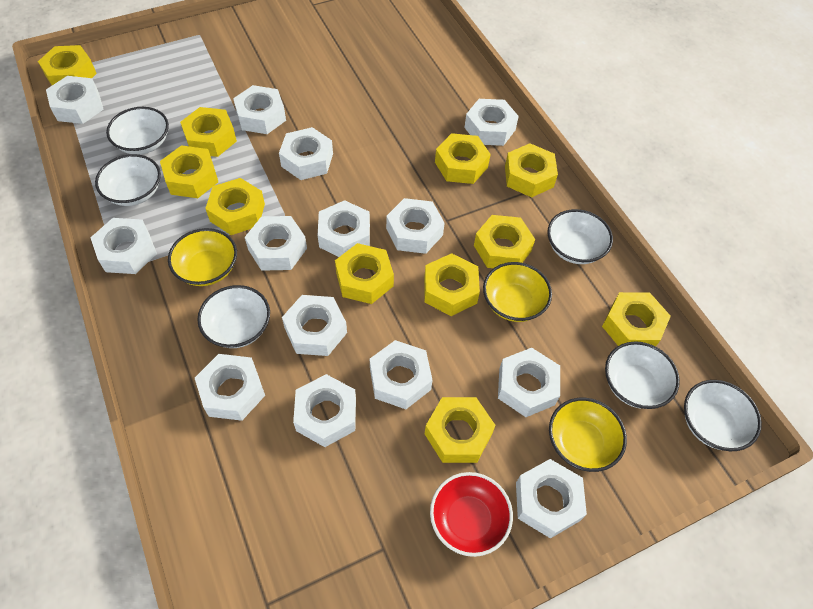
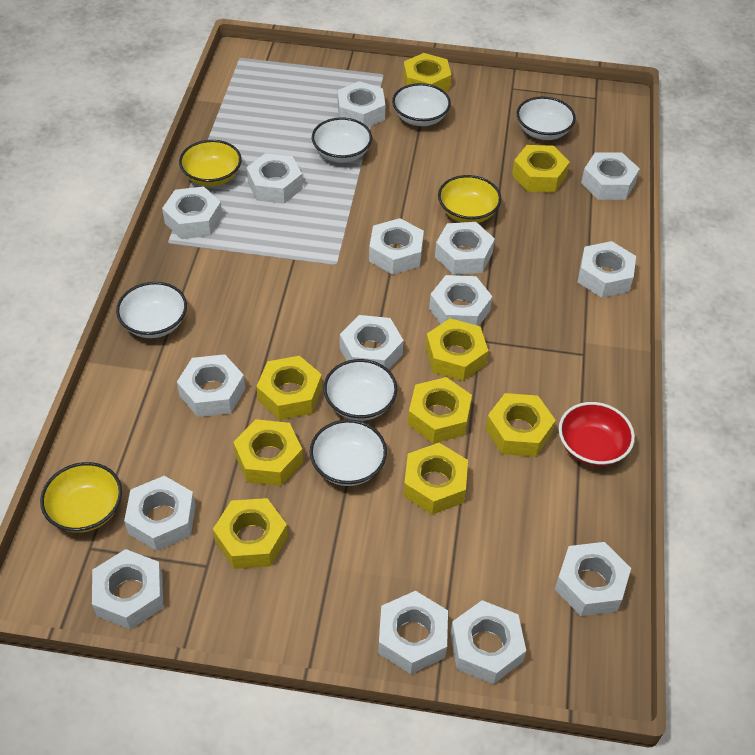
white nut: [46,76,104,124] [90,218,157,274] [195,354,265,421] [233,85,286,134] [245,216,307,271] [279,127,333,180] [282,295,347,356] [293,374,356,447] [318,200,370,257] [370,340,433,409] [386,198,445,254] [464,99,519,146] [498,348,560,417] [516,459,587,539] = 14 -> [92,549,163,630] [124,476,196,551] [162,186,223,239] [177,354,245,417] [246,153,303,204] [338,81,385,127] [340,315,404,370] [369,218,424,275] [378,591,448,674] [429,275,493,326] [435,222,495,275] [450,600,526,684] [555,542,631,616] [578,241,636,298] [581,152,640,200] = 15
yellow nut: [38,45,97,85] [160,145,218,198] [180,107,237,157] [205,178,265,235] [335,243,394,304] [424,253,480,316] [425,397,496,463] [435,133,491,184] [474,215,535,268] [505,143,558,198] [602,292,671,346] = 11 -> [213,498,288,569] [233,419,303,486] [256,356,322,420] [403,53,451,92] [403,443,468,515] [408,377,472,443] [425,318,488,381] [485,393,556,457] [512,145,570,193] = 9

